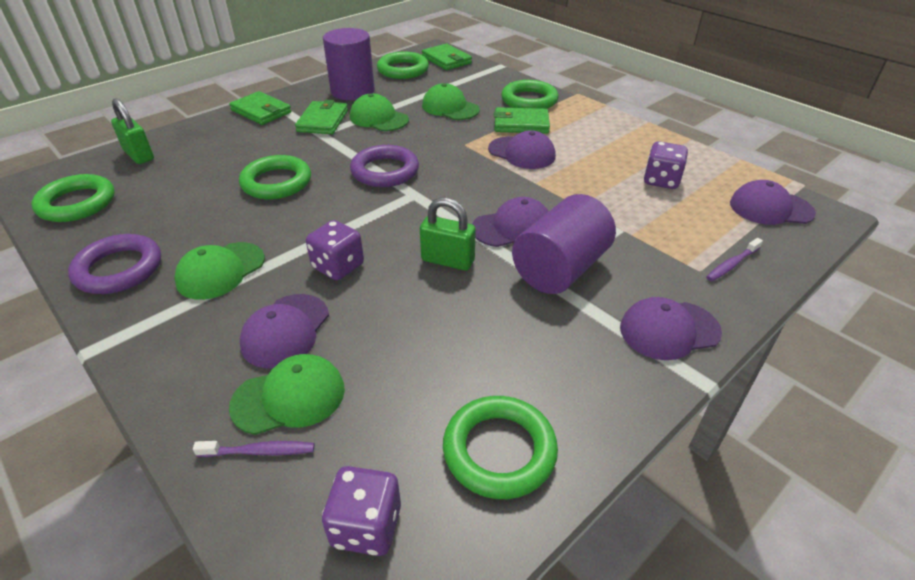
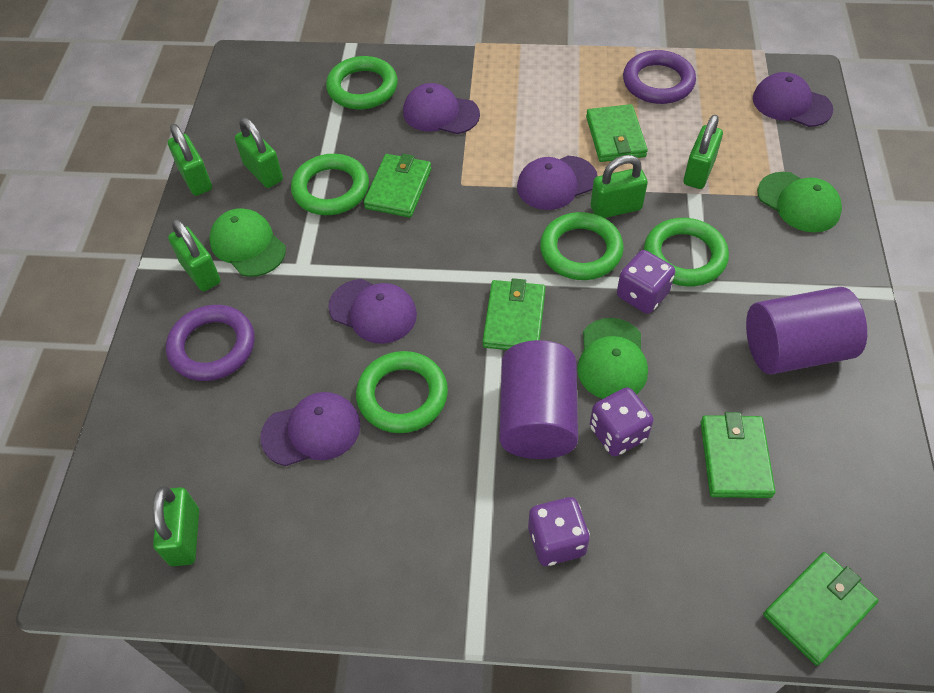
green cap: [174,242,265,300] [229,354,345,435] [350,93,409,131] [422,83,480,120] = 4 -> [209,208,286,277] [577,318,648,399] [757,172,842,233] = 3
green padlock: [111,98,154,164] [420,198,476,271] = 2 -> [153,486,199,566] [168,124,212,196] [168,219,221,292] [235,118,283,188] [591,155,648,218] [684,115,723,189] = 6
green wallet: [229,91,292,125] [295,100,348,134] [422,44,472,70] [494,107,550,134] = 4 -> [364,154,431,218] [483,278,546,350] [586,104,648,162] [700,412,776,498] [763,552,879,666] = 5
purple toothbrush: [193,441,314,457] [706,238,763,281] = 2 -> none = 0

